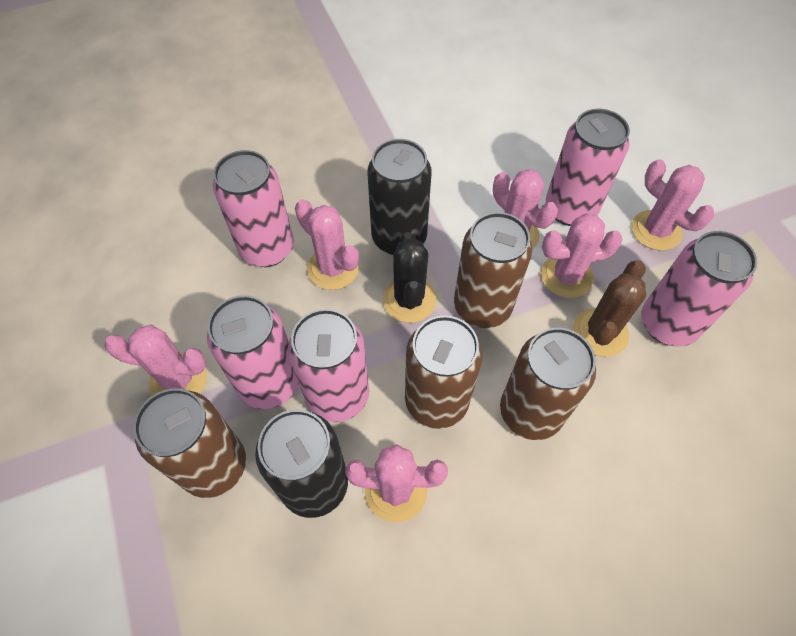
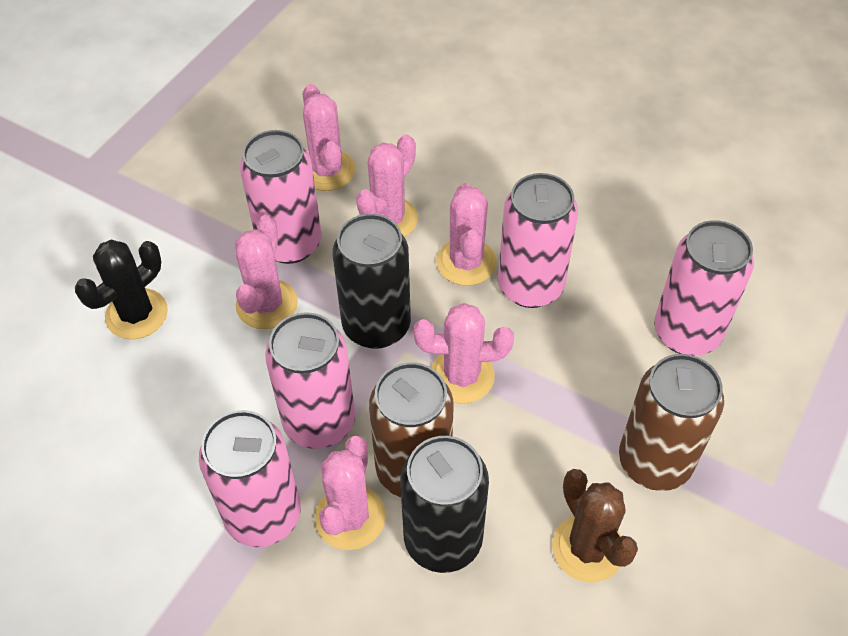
brown can: [133,388,246,498] [405,315,483,429] [454,212,532,328] [500,328,596,440] = 4 -> [369,362,453,497] [619,354,724,491] = 2

